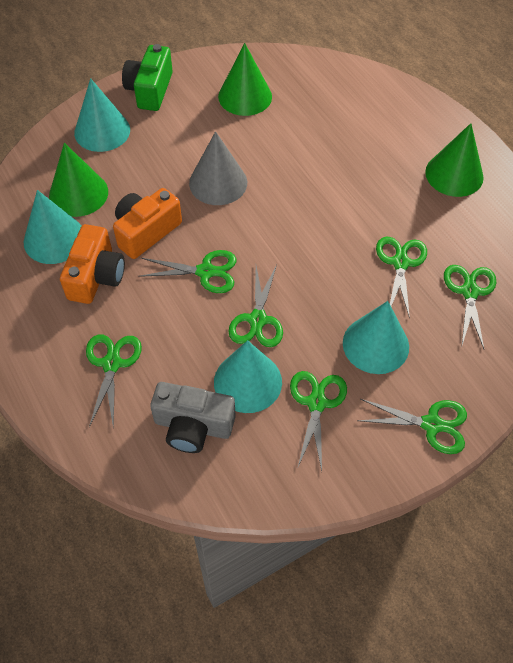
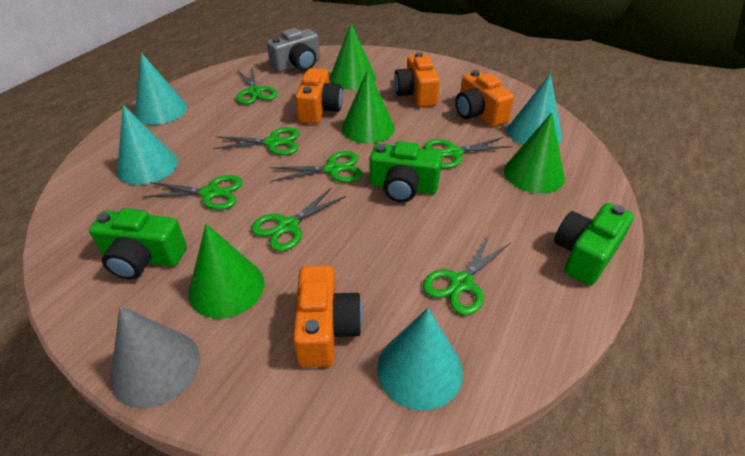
green camera: [122,44,173,111] = 1 -> [89,208,187,280] [370,141,442,202] [554,203,634,286] = 3
green cone: [49,143,108,217] [218,43,272,116] [425,123,484,197] = 3 -> [188,224,265,318] [330,23,376,90] [342,69,395,144] [504,112,565,194] = 4
orange camera: [60,224,125,304] [113,188,182,259] = 2 -> [293,265,363,367] [295,68,343,124] [394,52,440,107] [455,70,514,127] = 4

